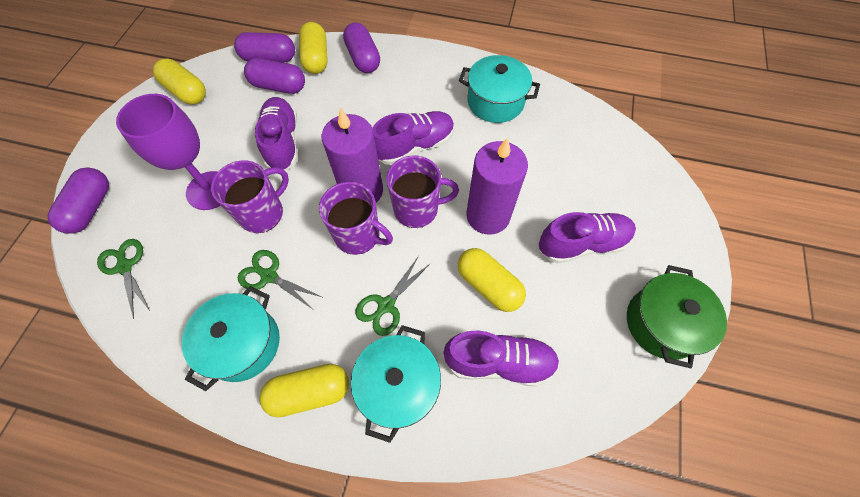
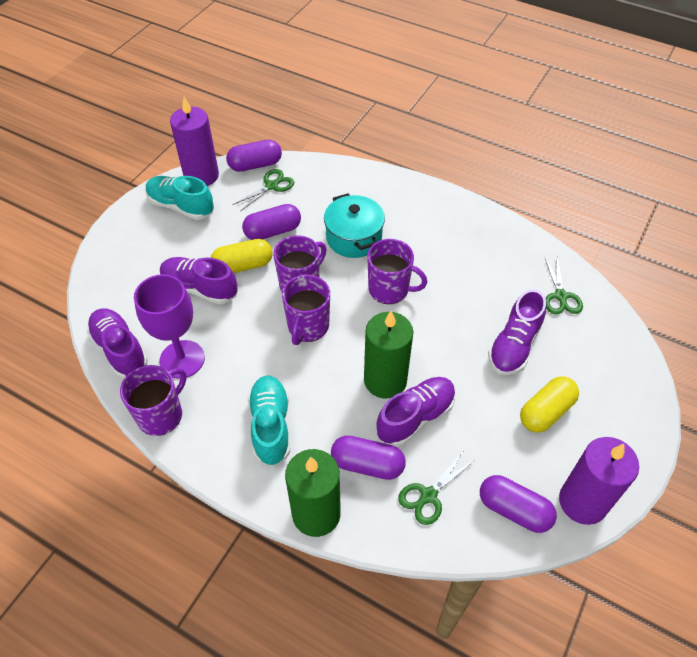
green candle: none = 0 -> [285,449,341,537] [364,311,413,399] = 2
green pot: [627,265,727,368] = 1 -> none = 0
purple mug: [211,161,289,233] [319,182,393,255] [386,156,459,228] = 3 -> [120,365,187,436] [273,235,326,292] [282,275,330,345] [367,239,427,304] = 4
turquoise pot: [182,286,280,391] [351,325,441,443] [459,55,540,123] = 3 -> [324,193,385,258] = 1
turquoise shoe: none = 0 -> [146,176,214,220] [248,375,290,466] = 2
yellow capsule: [153,58,206,105] [259,364,349,418] [299,22,328,74] [458,248,526,312] = 4 -> [211,239,273,273] [520,376,579,433] = 2

